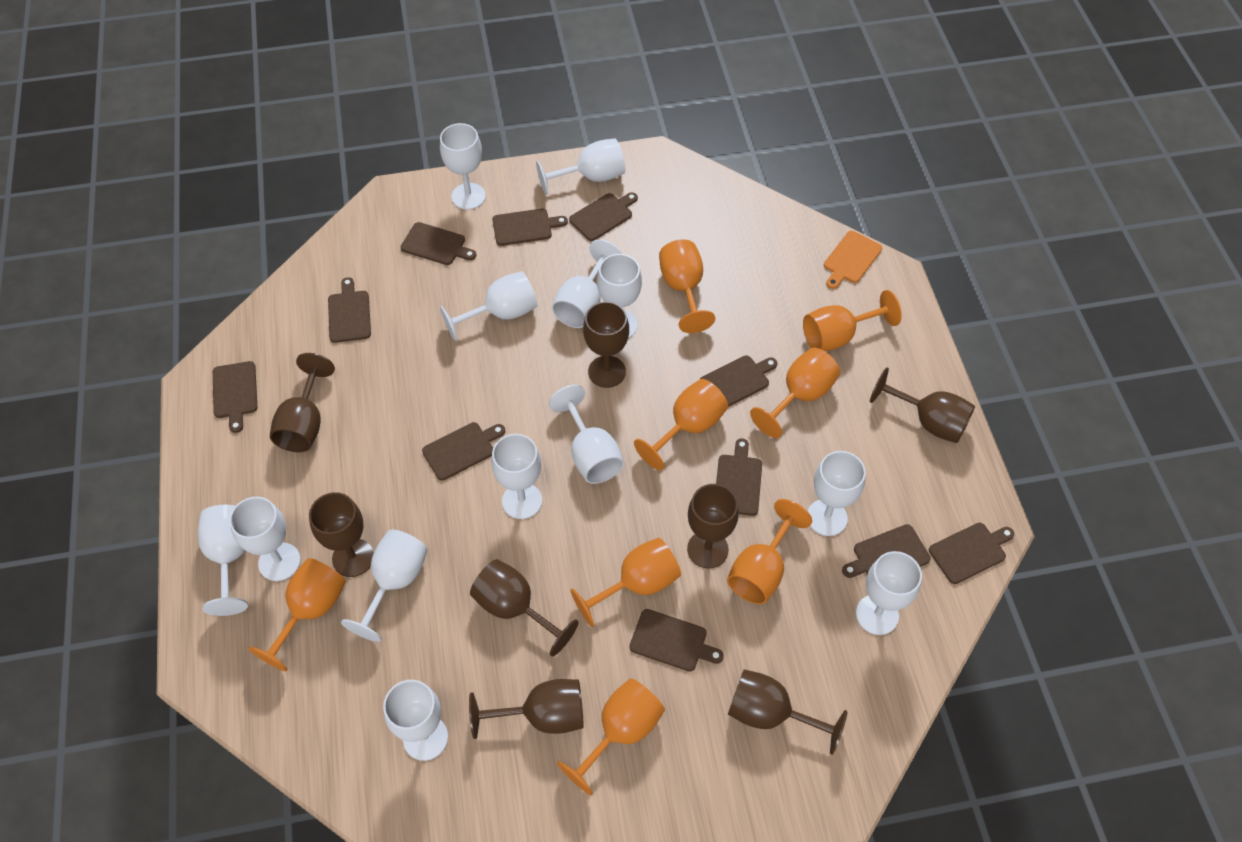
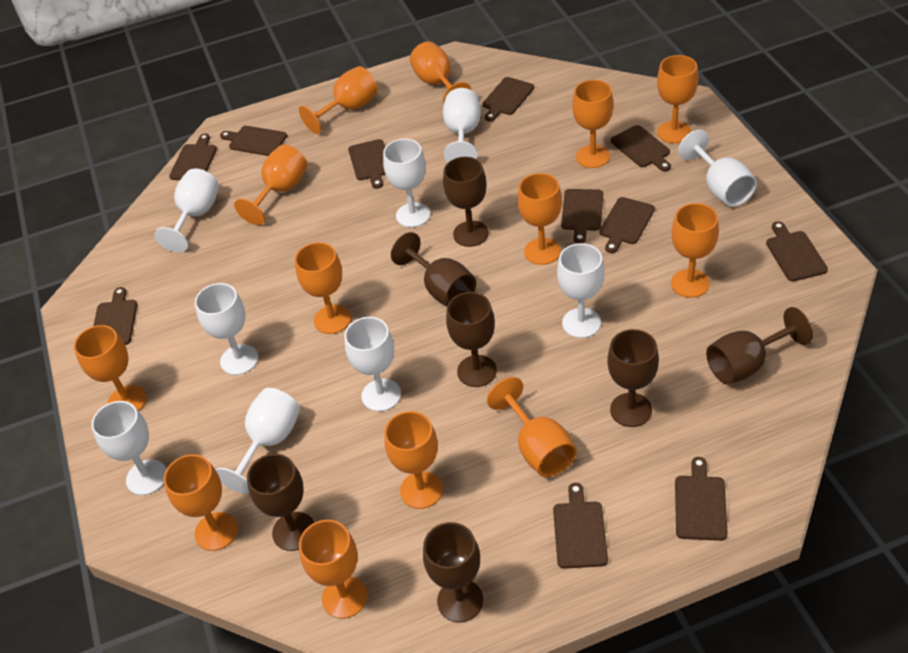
brown goblet: [270,353,335,452] [309,492,374,577] [469,679,584,739] [470,559,579,657] [583,301,629,388] [687,484,739,569] [728,669,847,755] [870,367,975,443] = 8 -> [247,454,314,551] [391,232,476,306] [423,522,483,623] [443,157,489,247] [446,292,497,387] [607,329,659,427] [706,307,813,385] = 7
orange cutting board: [824,231,882,289] = 1 -> none = 0
orange goblet: [248,558,346,672] [557,678,665,795] [571,538,681,627] [634,379,728,471] [659,239,715,333] [727,499,812,604] [750,348,840,438] [803,290,902,351] = 8 -> [74,325,147,411] [164,454,238,551] [234,145,307,225] [295,242,351,334] [299,66,378,134] [299,520,367,619] [384,411,443,509] [410,41,472,104] [487,377,577,477] [518,173,562,265] [572,80,614,168] [657,55,698,143] [671,203,719,298] = 13
white goblet: [198,505,248,616] [229,497,301,581] [341,529,428,642] [383,680,448,761] [440,123,486,210] [440,271,537,341] [491,434,542,519] [536,138,625,195] [549,385,624,484] [552,239,622,328] [597,254,642,338] [808,451,866,536] [856,551,922,635] = 13 -> [91,401,166,495] [154,168,219,252] [195,283,258,375] [216,388,300,494] [345,317,401,412] [383,139,430,227] [443,88,481,162] [557,243,605,338] [678,130,757,207] = 9

